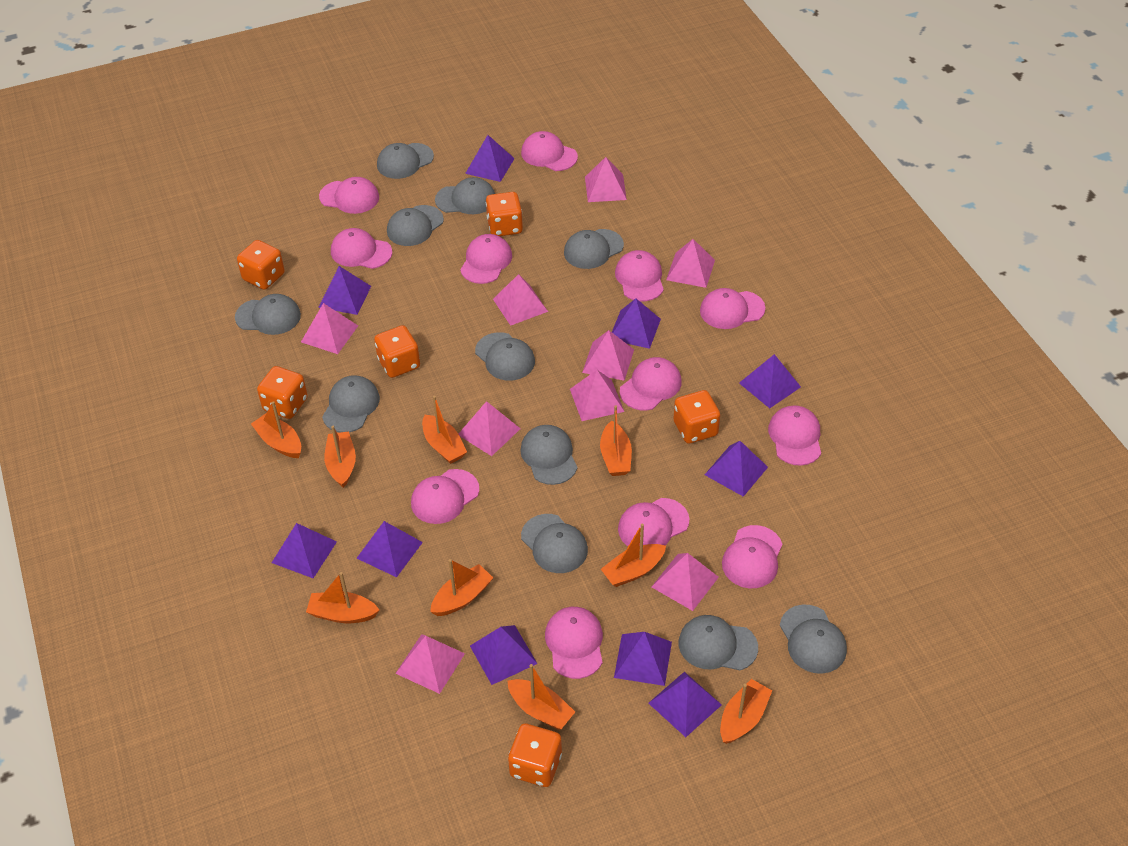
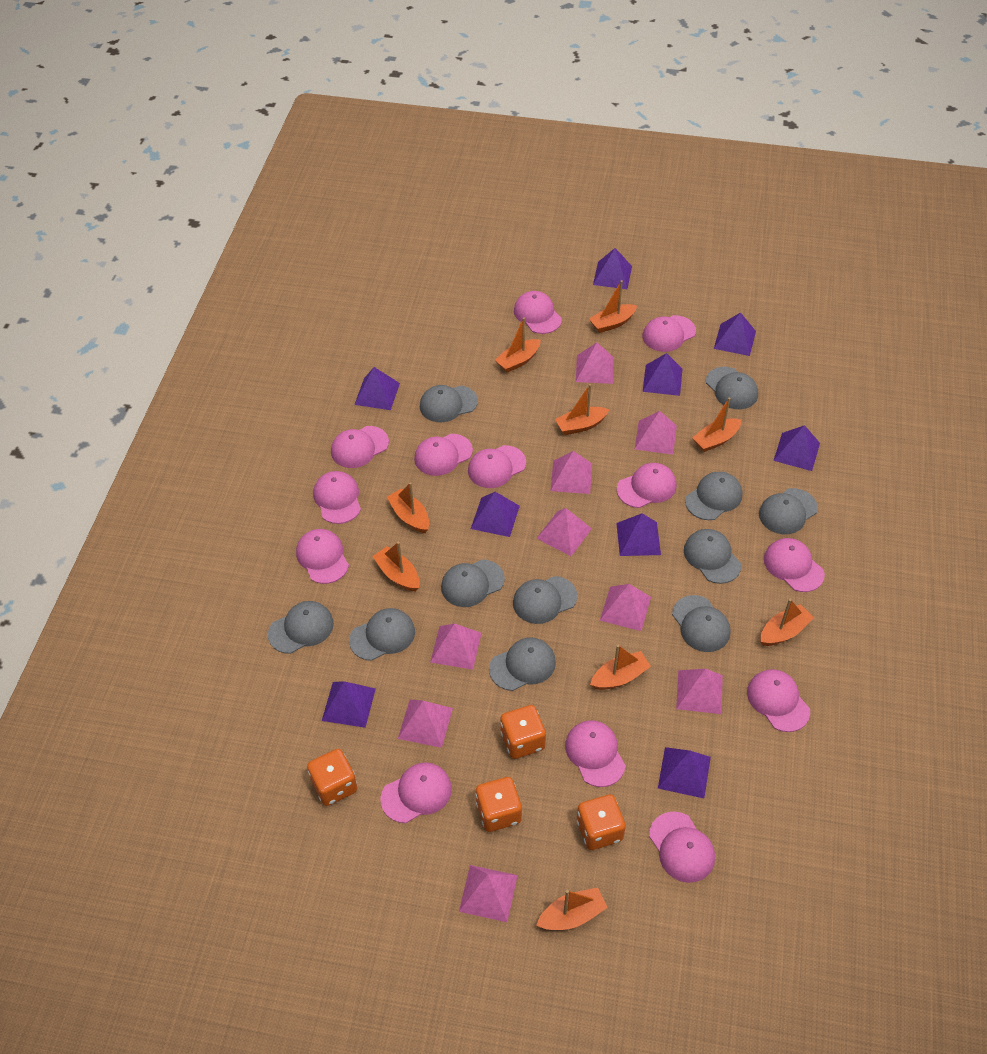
orange dice: [237,240,285,290] [257,366,308,419] [374,325,420,378] [486,192,523,236] [508,723,562,787] [673,390,720,444] = 6 -> [307,749,357,806] [476,777,522,832] [500,705,546,759] [577,794,626,850] = 4
pink cap: [319,177,379,214] [331,228,392,269] [411,469,479,524] [460,234,512,284] [521,131,578,171] [545,607,603,679] [615,250,664,301] [618,498,689,546] [620,357,682,411] [700,288,765,329] [722,525,782,588] [768,405,821,466] = 12 -> [296,529,349,584] [313,471,361,524] [331,426,389,468] [380,763,452,823] [414,434,473,476] [468,445,526,488] [514,291,562,334] [565,720,626,787] [617,463,677,508] [643,315,696,352] [649,812,715,883] [747,669,810,732] [764,538,825,592] = 13
purple pyramid: [272,523,337,578] [318,266,371,315] [357,521,423,577] [465,135,515,182] [470,625,538,685] [612,299,661,349] [614,632,672,686] [648,672,722,737] [705,441,768,497] [739,354,801,408] = 10 -> [322,681,376,728] [354,367,400,410] [471,492,520,537] [593,248,632,289] [616,513,661,556] [643,353,683,396] [658,747,711,798] [714,312,756,356] [773,425,820,471] = 9

